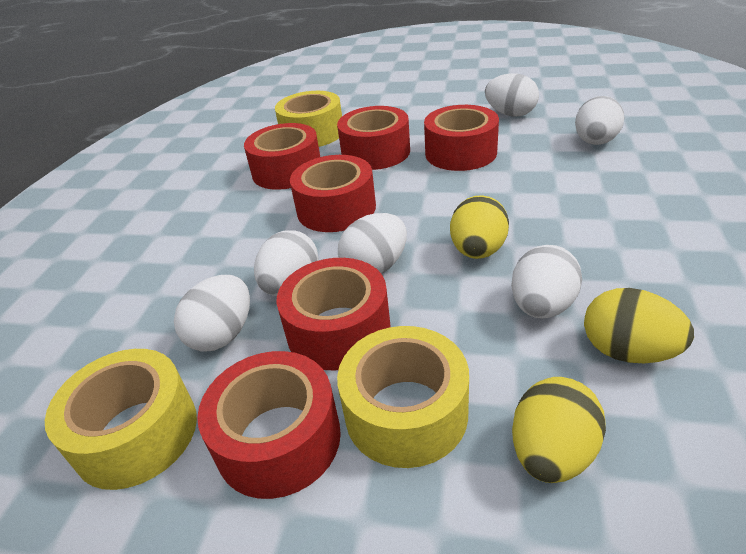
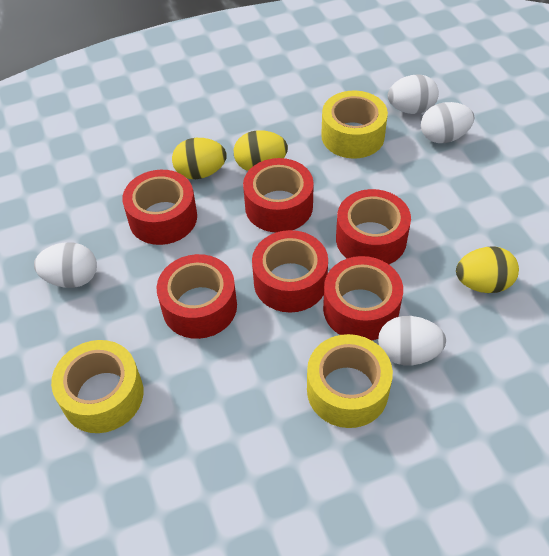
white egg: [174,275,250,352] [254,230,319,296] [338,213,407,274] [485,73,539,116] [511,245,582,319] [575,96,624,145] = 6 -> [34,242,97,288] [378,316,446,365] [388,74,439,114] [421,102,474,143] = 4

